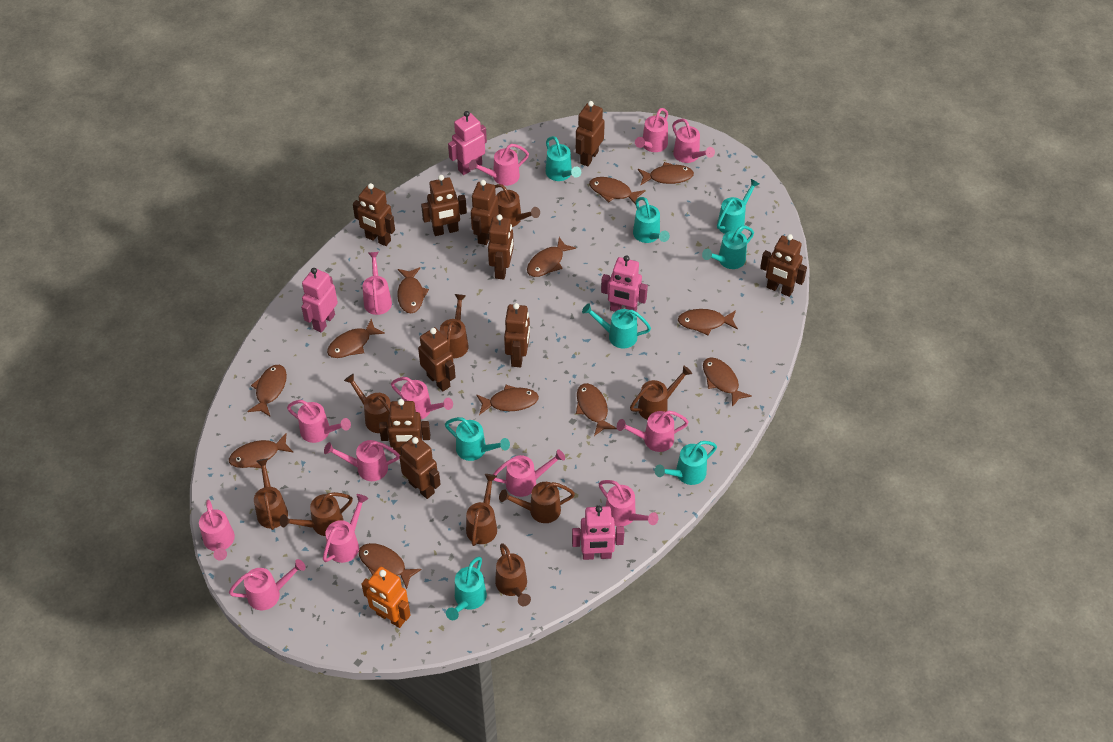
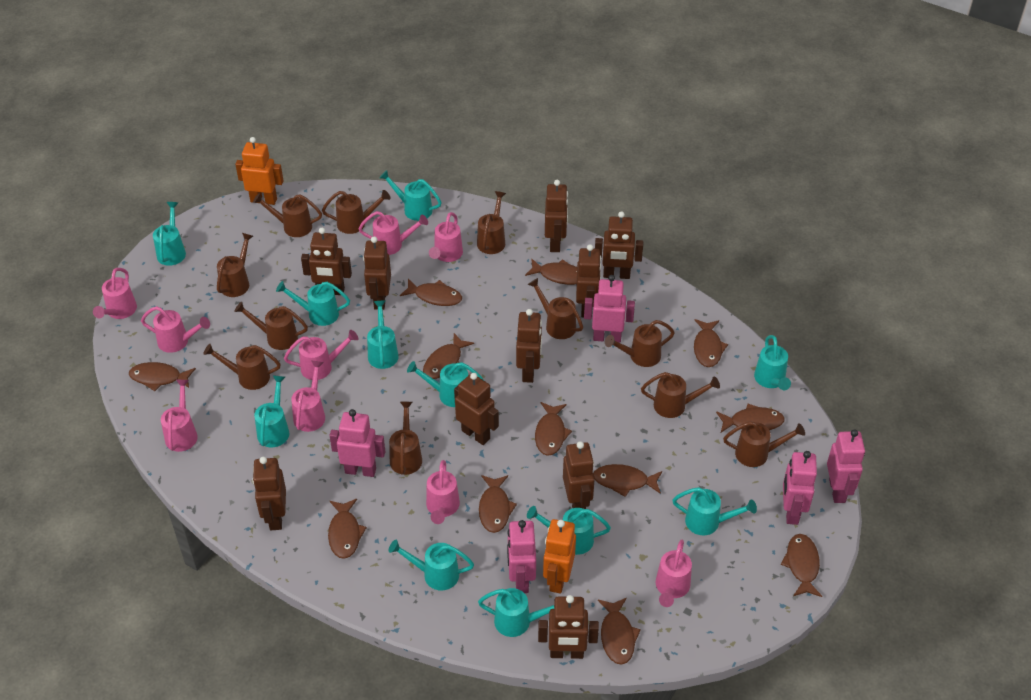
brown watering can: [254,458,288,530] [280,492,353,536] [344,374,391,433] [440,294,469,359] [466,474,497,546] [495,184,540,227] [495,543,531,606] [499,482,575,523] [630,365,692,420] = 9 -> [203,344,281,390] [217,233,253,297] [234,302,308,350] [253,193,322,237] [322,190,391,234] [389,402,422,475] [477,191,506,254] [528,278,583,339] [605,320,675,367] [641,372,720,418] [723,421,805,467] = 11
orange robot: [362,567,411,628] = 1 -> [235,137,283,205] [543,519,576,593] = 2
pink robot: [301,268,338,333] [448,111,487,175] [572,506,624,560] [601,255,648,312] = 4 -> [329,409,385,477] [507,520,536,593] [584,275,635,343] [783,451,817,525] [827,429,865,503] = 5
pink watering can: [199,500,235,561] [229,559,306,610] [287,400,351,443] [323,494,368,563] [324,440,400,481] [363,252,392,315] [391,377,453,419] [469,144,529,186] [493,449,565,497] [599,480,658,526] [617,411,689,452] [635,108,668,152] [672,119,715,163] = 13 -> [93,268,137,319] [141,306,210,353] [161,380,198,452] [284,330,358,380] [291,360,325,432] [358,211,428,255] [426,460,460,524] [429,212,463,262] [656,539,692,607] = 9
turquoise watering can: [445,417,510,461] [446,557,487,620] [546,136,581,181] [582,303,651,349] [633,197,670,243] [655,441,717,485] [702,226,754,269] [717,179,760,234] = 8 -> [153,202,186,266] [254,375,289,447] [276,281,350,326] [367,301,399,369] [379,170,442,221] [389,540,474,590] [407,361,484,407] [478,588,554,637] [527,506,611,555] [673,487,757,535] [754,335,791,390] = 11

